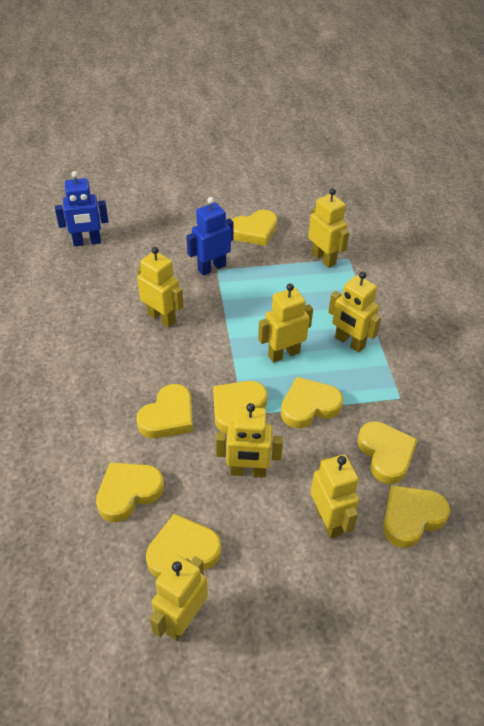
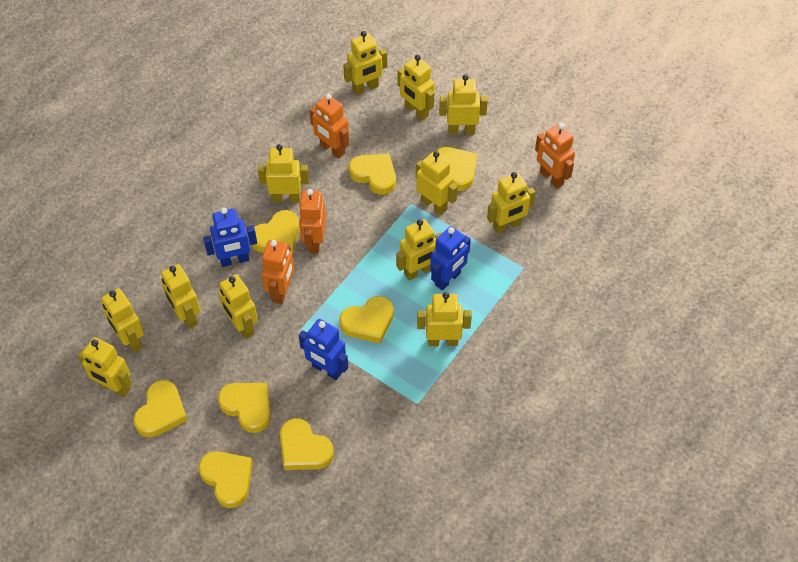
blue robot: [55,171,109,246] [186,197,234,275] = 2 -> [203,208,257,267] [299,319,348,380] [430,226,471,290] = 3
orange robot: none = 0 -> [261,240,294,304] [299,189,326,254] [310,93,349,159] [535,123,575,188] = 4
yellow robot: [137,247,184,328] [150,555,208,641] [216,403,283,478] [258,283,313,363] [308,188,349,268] [310,454,359,539] [328,272,381,352] = 7 -> [78,337,132,397] [101,288,144,353] [161,264,201,329] [219,274,258,339] [258,144,309,202] [343,31,387,95] [396,219,442,281] [398,55,435,121] [416,151,458,215] [417,292,472,346] [439,74,488,134] [487,172,536,234] = 12

